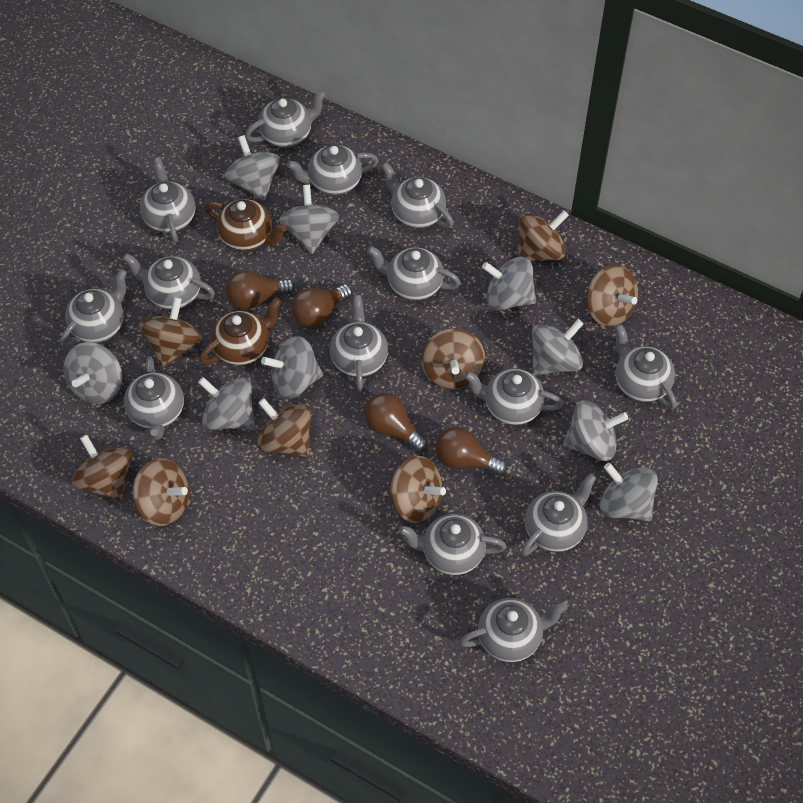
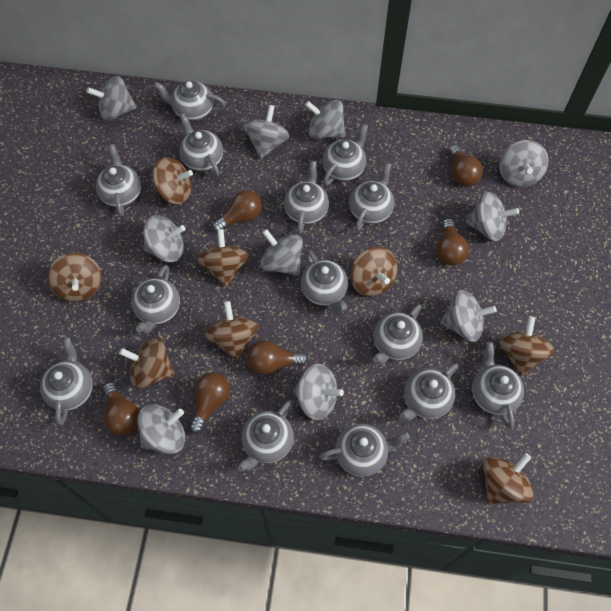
brown light bulb: [226,270,296,310] [291,284,352,328] [364,393,428,452] [435,427,507,475] = 4 -> [103,382,140,436] [190,372,230,434] [212,190,262,233] [247,340,308,375] [437,218,469,266] [449,145,483,187] = 6
brown teapot: [199,298,281,366] [204,199,287,251] = 2 -> none = 0
grey spinning top: [64,342,122,404] [198,377,255,430] [224,135,280,201] [261,336,323,399] [279,185,339,254] [482,257,536,311] [532,319,583,376] [563,400,628,461] [600,463,658,521] = 9 -> [87,76,137,121] [137,404,185,454] [143,215,186,262] [244,105,290,159] [260,229,303,276] [293,364,344,420] [305,100,345,139] [440,290,497,342] [466,192,519,241] [500,140,548,187] = 10

